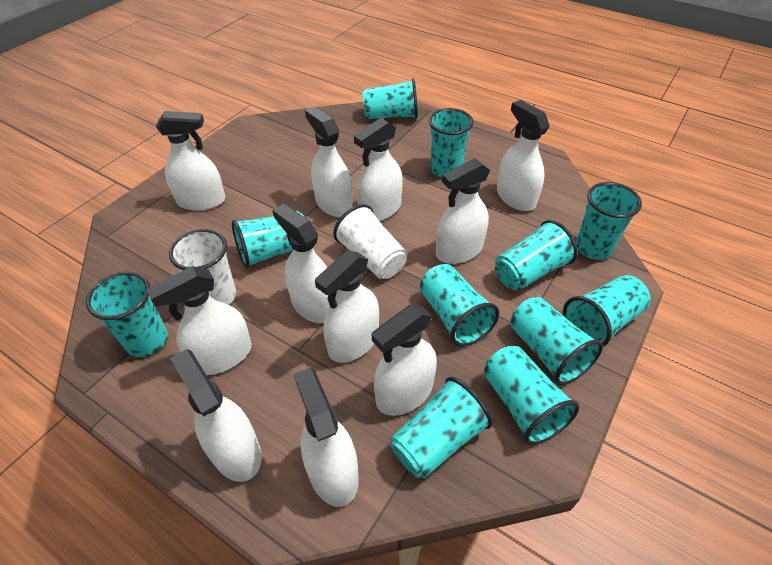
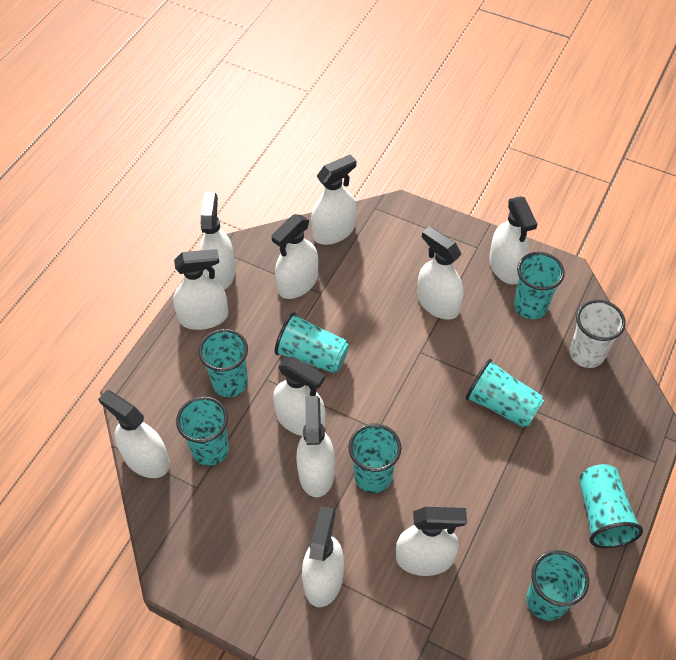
turquoise cup: [86,272,168,357] [232,211,304,269] [362,79,418,119] [390,377,493,479] [420,264,499,346] [429,108,474,178] [484,346,579,445] [495,220,578,291] [510,297,603,385] [563,275,651,347] [576,182,642,260] = 11 -> [176,396,229,466] [198,329,248,397] [275,312,349,374] [348,423,402,493] [465,359,544,428] [514,252,565,319] [526,550,589,621] [579,464,643,548] = 8
white cup: [169,229,236,305] [333,204,407,279] = 2 -> [570,300,626,368] = 1

